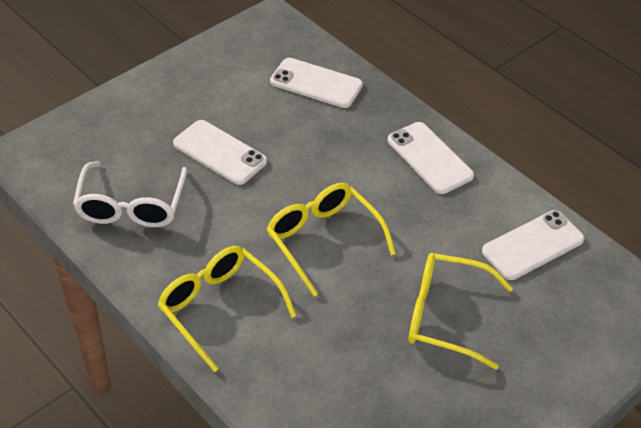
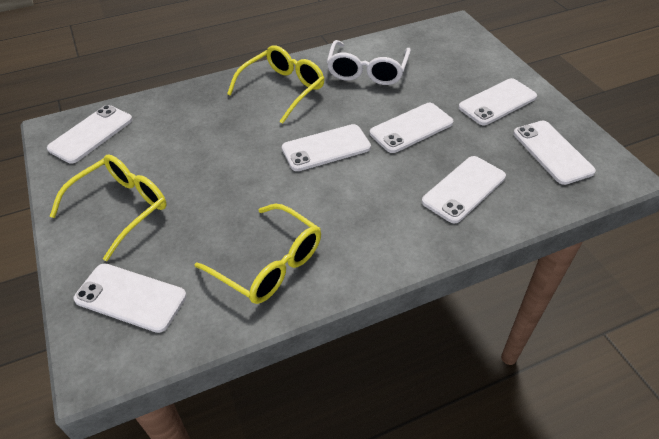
white phone: [173,120,267,185] [270,58,363,108] [388,122,474,194] [482,210,585,280] = 4 -> [47,105,133,164] [74,263,187,333] [282,124,371,171] [370,103,453,153] [422,156,506,223] [458,78,537,125] [513,121,596,185] = 7

